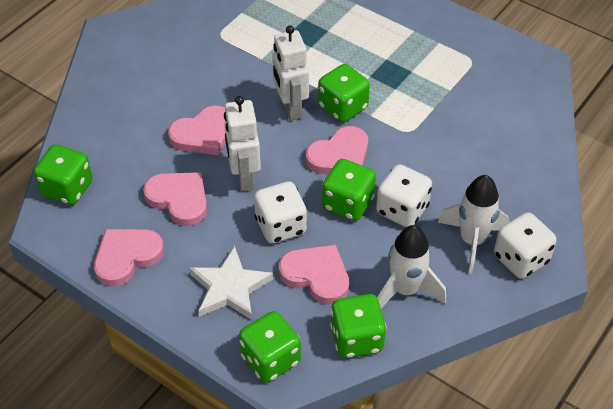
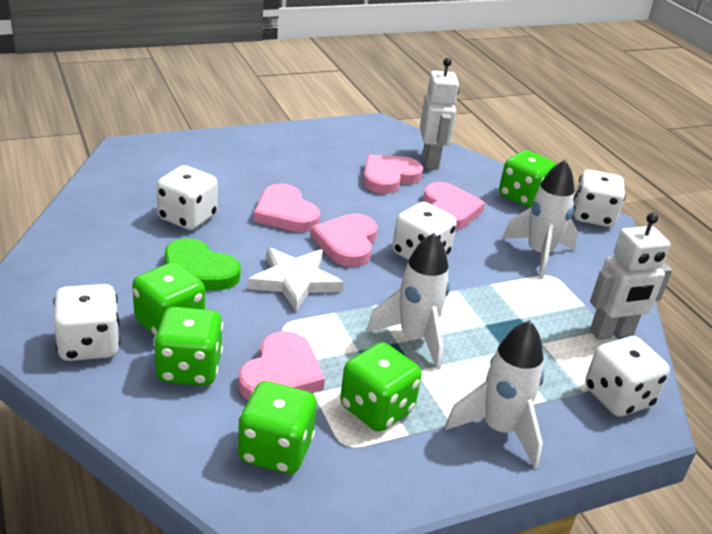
green heart: none = 0 -> [165,238,241,290] = 1
white dice: [254,181,307,244] [376,164,432,227] [494,212,557,279] = 3 -> [53,284,120,361] [156,165,217,230] [392,202,457,260] [573,170,626,227] [585,336,670,417] = 5
white rocket: [377,225,446,308] [438,175,510,274] = 2 -> [366,233,450,370] [445,320,544,468] [502,160,578,279] = 3

